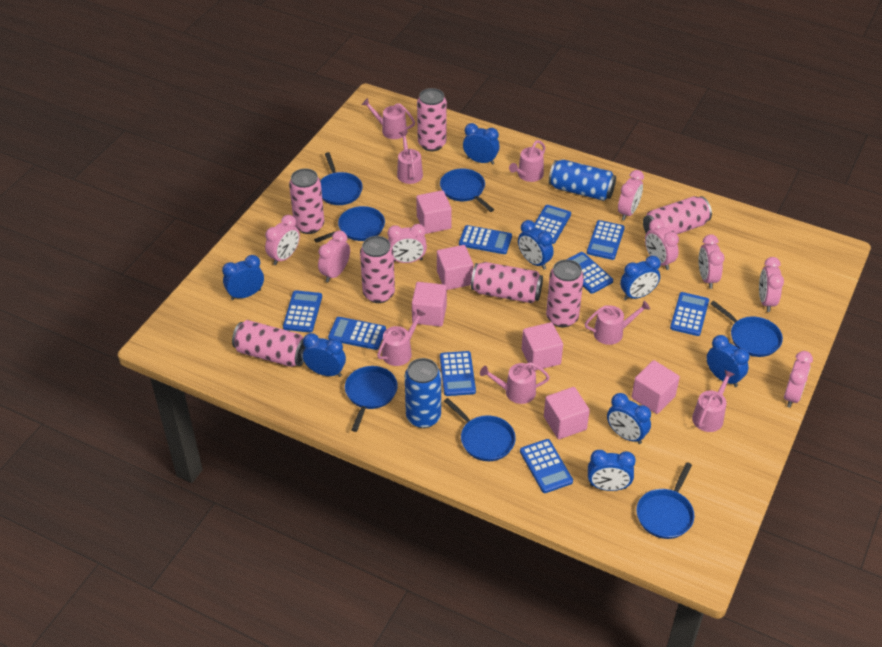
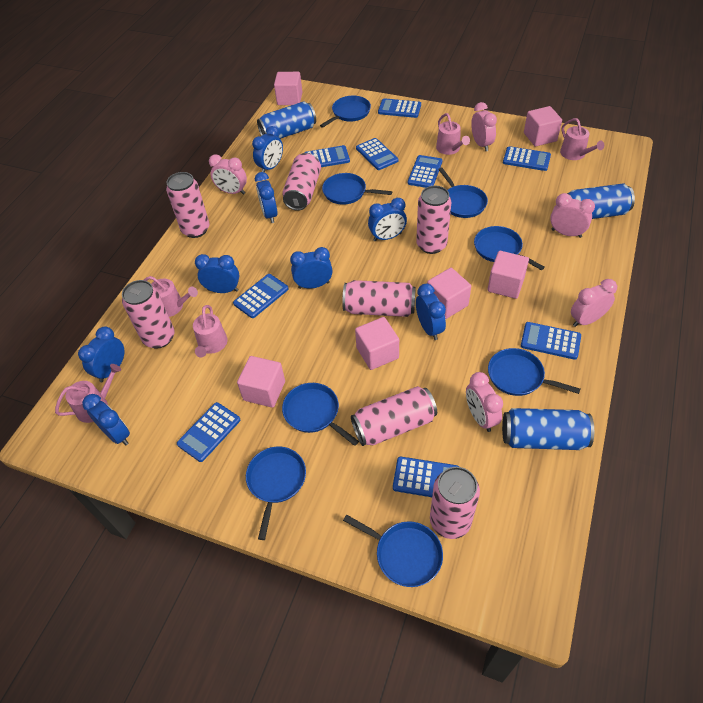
blue can: [405,358,441,428] [549,160,616,201] = 2 -> [257,101,316,139] [502,408,594,450] [567,184,635,219] = 3
blue pan: [314,206,385,243] [321,152,363,205] [345,366,398,432] [440,169,494,212] [444,398,516,461] [636,462,694,539] [710,301,783,357] = 7 -> [246,447,306,540] [282,383,359,446] [320,96,371,128] [322,173,392,205] [343,515,443,587] [438,167,488,218] [474,226,545,270] [488,348,580,396] = 8
pink clock: [265,215,300,265] [318,230,350,282] [388,224,427,263] [618,170,644,221] [645,218,679,270] [699,234,724,289] [759,257,784,312] [784,351,813,408] = 8 -> [209,154,247,195] [466,372,503,432] [471,102,497,151] [550,193,595,238] [571,279,617,327] = 5
pink watering can: [362,98,415,139] [377,309,425,366] [397,131,423,184] [480,362,550,404] [509,140,546,182] [585,301,650,345] [692,370,735,432] = 7 -> [55,364,121,423] [144,276,198,317] [193,305,228,358] [436,113,470,155] [560,118,604,160] = 5

